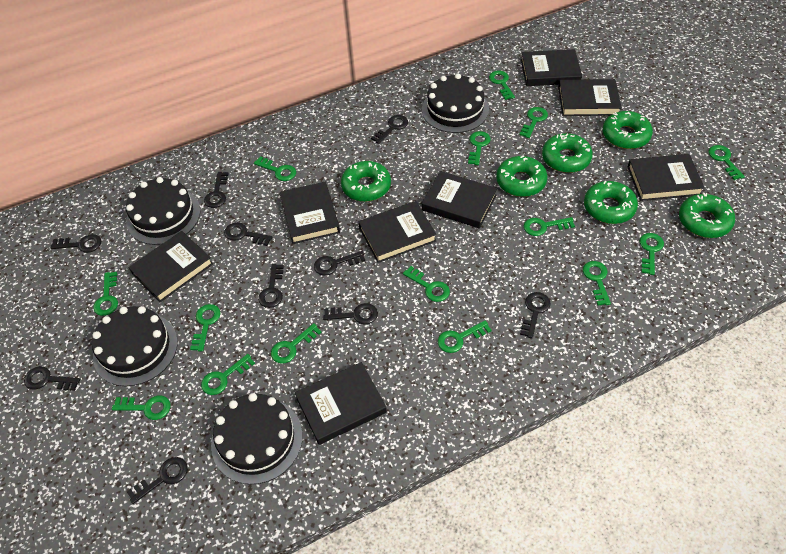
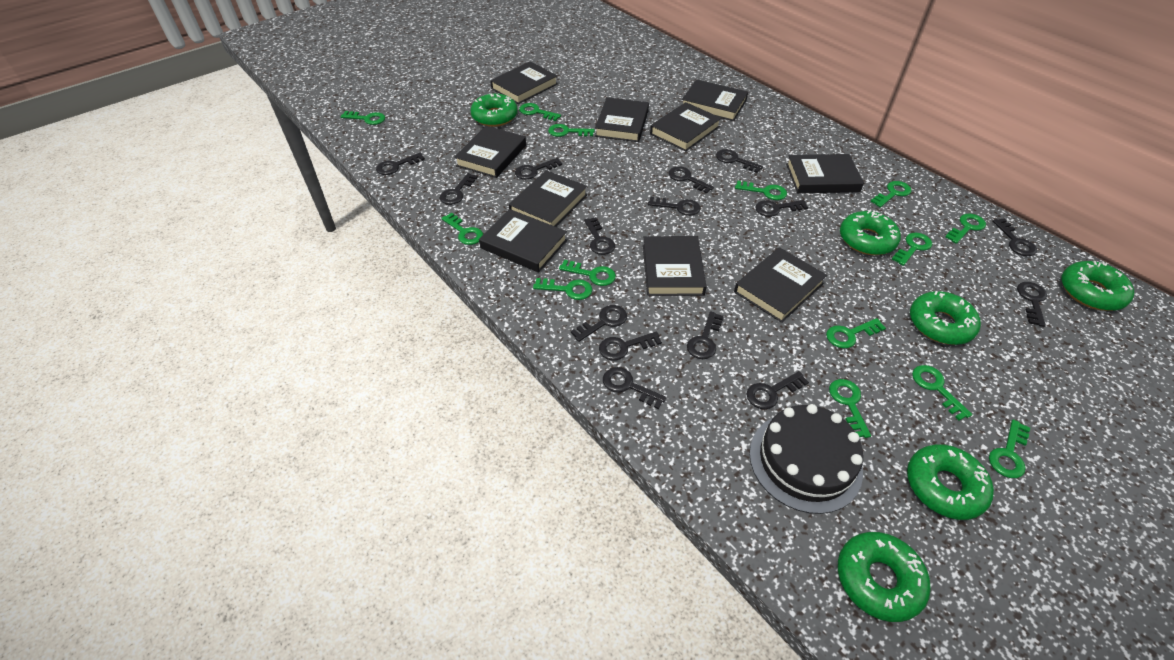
black book: [128,231,213,302] [280,182,340,244] [295,362,387,445] [358,201,437,263] [422,171,497,229] [521,49,582,86] [558,79,622,116] [628,154,705,201] = 8 -> [454,126,526,178] [479,209,567,273] [490,61,558,104] [509,170,587,227] [595,97,649,142] [643,236,707,296] [650,102,721,151] [682,79,748,121] [734,247,827,323] [786,154,864,193] = 10
black cake: [92,306,178,386] [126,177,201,245] [211,393,303,484] [422,74,489,133] = 4 -> [749,404,863,514] = 1
black key: [24,366,80,391] [50,234,101,253] [127,457,188,504] [204,172,229,208] [224,222,272,246] [258,264,284,308] [314,251,365,276] [323,303,378,324] [371,115,408,144] [520,292,551,338] = 10 -> [376,153,425,175] [440,173,478,205] [515,158,562,180] [571,305,627,342] [584,217,615,255] [599,331,662,361] [603,367,666,409] [648,196,701,216] [668,166,714,194] [687,311,724,359] [716,149,763,173] [746,371,809,409] [755,200,808,217] [992,218,1037,256] [1017,282,1047,327] = 15
green key: [93,272,118,316] [112,396,171,420] [190,304,220,351] [201,354,255,395] [254,156,296,181] [271,323,321,364] [403,266,450,302] [438,320,491,353] [468,131,491,165] [489,70,515,100] [520,107,548,138] [524,217,575,236] [583,261,611,305] [640,233,664,275] [708,145,745,180] = 15 -> [341,111,385,125] [441,213,483,245] [519,103,561,121] [533,278,592,300] [548,124,595,137] [559,260,616,286] [735,180,787,200] [826,318,886,348] [829,379,871,438] [870,181,912,208] [892,232,932,266] [912,365,972,421] [945,214,986,244] [989,419,1030,478] = 14

